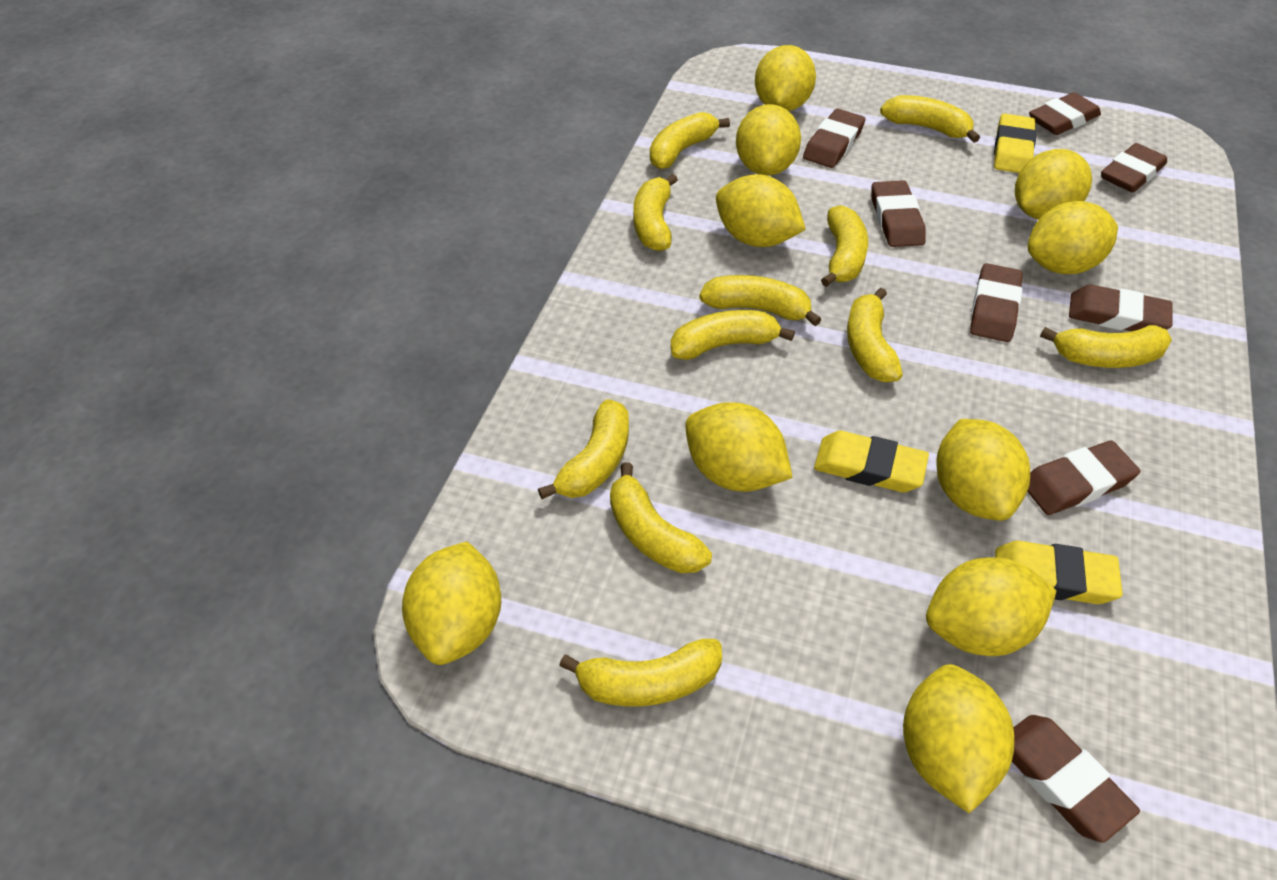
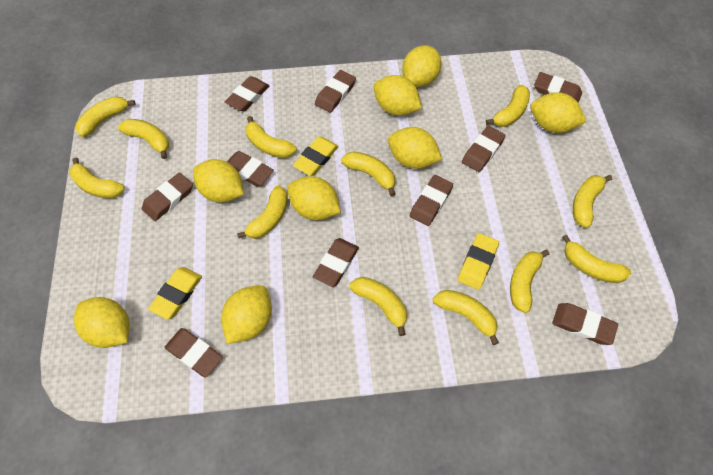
brown eraser: [803,109,865,168] [872,180,926,247] [970,263,1023,342] [1012,715,1140,842] [1027,441,1140,515] [1029,92,1101,135] [1069,285,1173,331] [1101,143,1167,193] = 8 -> [142,173,193,221] [165,328,223,377] [225,76,270,112] [227,151,274,187] [313,238,359,287] [315,70,356,113] [410,175,453,226] [462,126,506,172] [534,72,582,103] [552,303,618,345] = 10
yellow banana: [538,399,629,499] [559,639,722,706] [610,463,712,573] [633,174,678,251] [650,112,730,169] [671,310,795,360] [699,275,822,326] [821,205,868,287] [847,288,903,382] [880,95,980,143] [1040,325,1172,368] = 11 -> [69,158,125,198] [75,96,135,137] [118,119,169,159] [237,186,288,239] [246,116,296,158] [341,152,395,196] [349,277,407,336] [433,290,499,345] [486,85,530,127] [510,250,549,313] [562,235,631,283] [573,175,612,228] = 12
yellow lemon: [402,542,501,665] [685,402,793,492] [716,174,806,247] [736,104,801,175] [755,45,816,111] [903,664,1014,813] [926,557,1057,656] [936,419,1030,521] [1015,149,1092,220] [1028,201,1118,274] = 10 -> [74,297,130,348] [193,159,244,203] [221,285,272,344] [288,176,341,220] [374,75,422,116] [388,127,442,169] [402,45,441,87] [530,92,587,133] = 8

